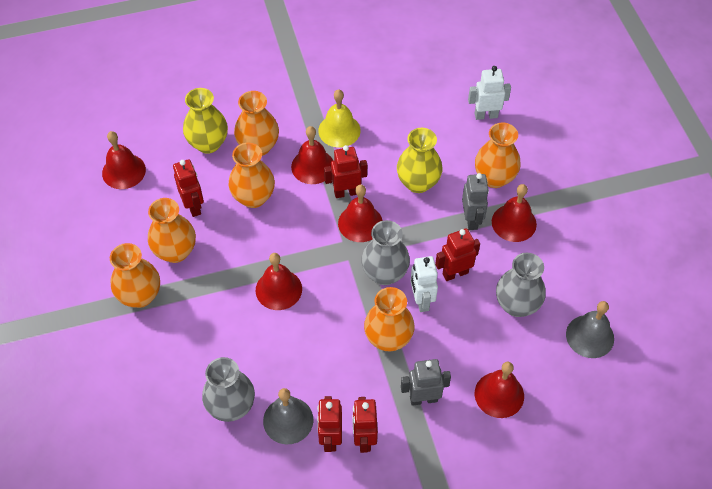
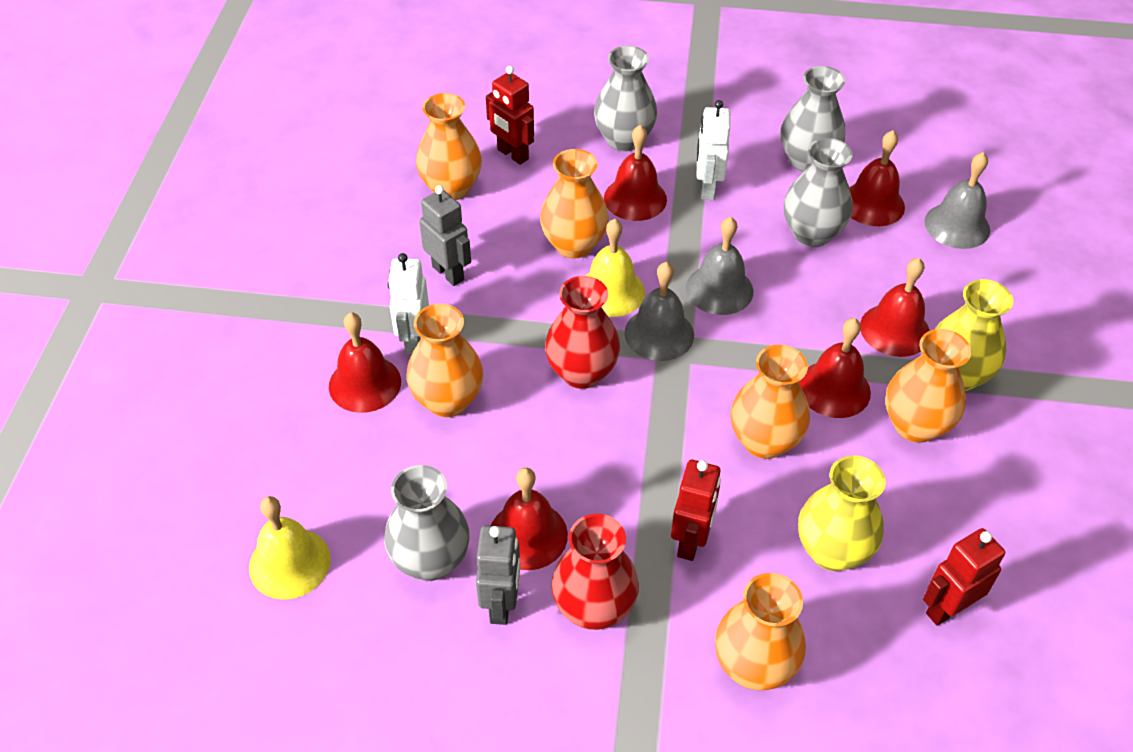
grey bell: [263,388,313,445] [566,301,614,358] = 2 -> [624,262,694,361] [686,217,753,315] [925,152,990,249] = 3
grey vase: [202,357,255,422] [361,220,410,285] [496,253,546,317] = 3 -> [384,465,470,581] [594,46,657,152] [781,66,845,172] [784,138,853,247] = 4
red robot: [173,159,204,217] [317,396,342,452] [324,145,367,198] [352,397,378,453] [435,228,480,281] = 5 -> [486,66,534,165] [671,460,721,561] [923,528,1005,626] = 3
red vase: none = 0 -> [545,276,620,389] [551,514,639,630] = 2
yellow bell: [318,89,361,148] = 1 -> [249,496,331,599] [585,219,645,317] = 2

